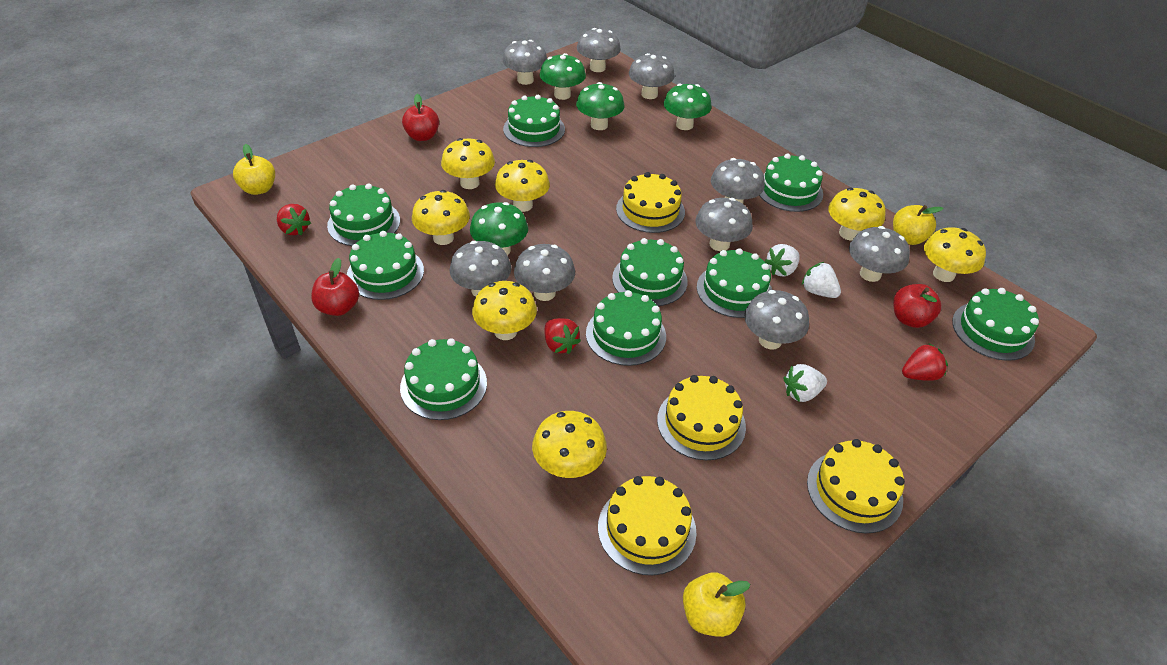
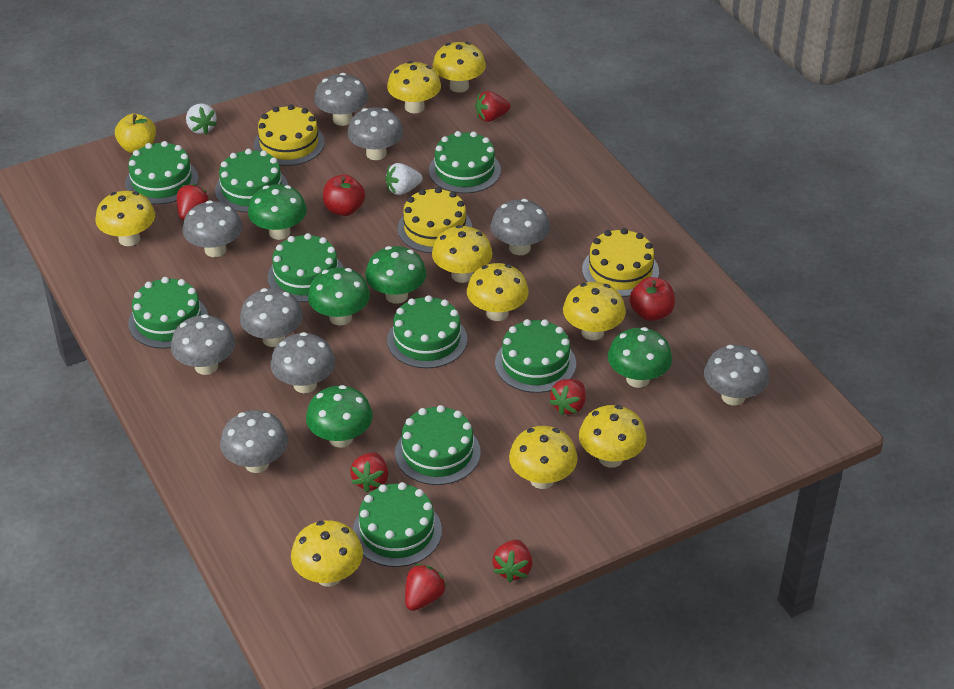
green mushroom: [470,202,528,255] [540,53,586,100] [576,82,625,130] [664,84,712,130] = 4 -> [248,184,307,240] [306,385,373,448] [308,267,370,326] [365,246,427,304] [608,327,672,388] = 5
red apple: [311,258,359,316] [402,94,439,141] [893,284,941,328] = 3 -> [323,175,365,216] [630,277,675,321] = 2
red strawberry: [277,204,311,235] [545,318,581,354] [902,343,948,381] = 3 -> [177,184,209,220] [350,453,388,493] [405,564,447,611] [475,91,510,122] [492,540,533,582] [549,379,586,415] = 6
white strawberry: [765,244,800,277] [783,364,827,402] [802,262,841,298] = 3 -> [186,103,217,134] [385,163,423,195] = 2
yellow apple: [233,144,275,195] [683,573,750,637] [893,205,943,245] = 3 -> [115,113,156,153] = 1
yellow cake: [598,476,697,575] [616,172,685,233] [657,375,746,460] [807,439,905,533] = 4 -> [254,104,325,166] [398,187,472,253] [582,228,659,297] = 3
yellow mushroom: [412,190,470,245] [441,138,495,189] [472,281,537,340] [495,160,550,212] [532,411,607,478] [828,188,886,240] [924,227,986,282] = 7 -> [96,191,155,246] [291,520,363,587] [387,61,441,113] [432,42,486,93] [432,225,492,283] [467,263,529,321] [509,426,578,489] [563,282,626,340] [579,405,647,468] = 9

